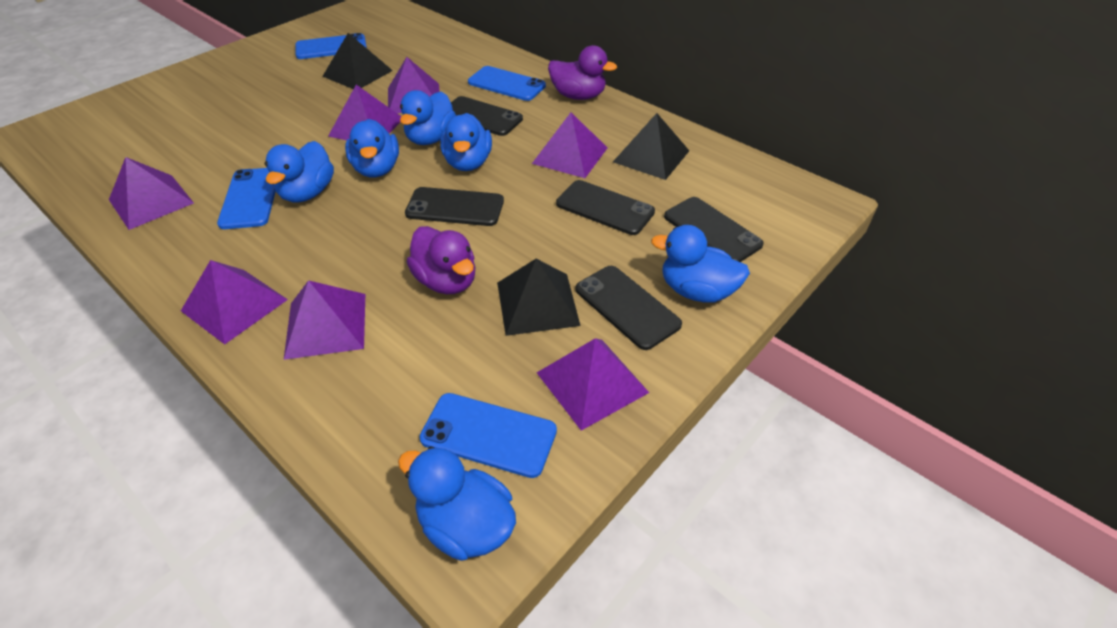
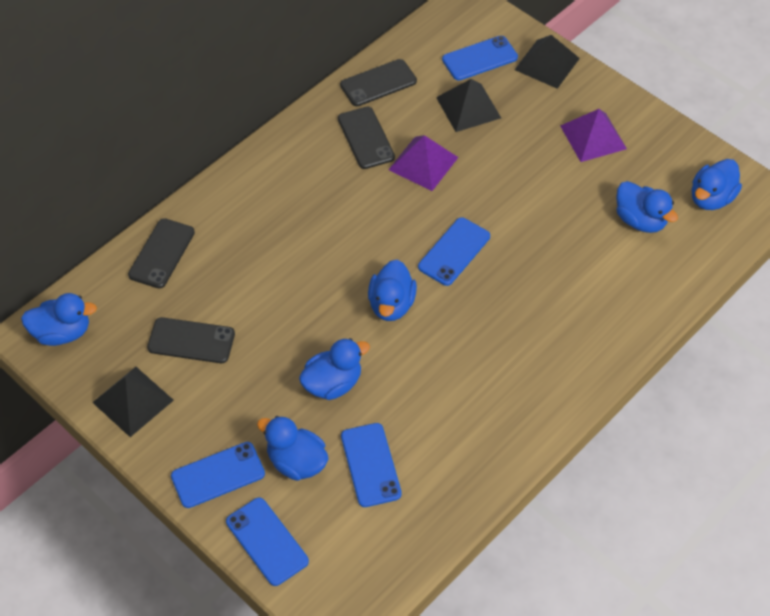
black phone: [405,187,504,226] [451,96,523,136] [556,180,655,235] [575,266,682,350] [664,197,764,262] = 5 -> [128,218,195,289] [147,317,235,363] [338,107,395,169] [340,59,417,106] = 4
blue phone: [217,168,276,229] [295,33,367,59] [420,393,557,478] [468,66,546,101] = 4 -> [171,442,265,508] [226,498,309,586] [341,423,402,507] [418,217,490,286] [442,36,518,80] = 5
purple duck: [407,226,476,294] [548,45,617,100] = 2 -> none = 0
purple pyramid: [109,157,194,230] [181,260,288,344] [284,280,365,360] [328,85,401,140] [388,57,440,113] [532,113,607,178] [537,338,649,431] = 7 -> [388,135,459,191] [560,109,627,162] = 2

